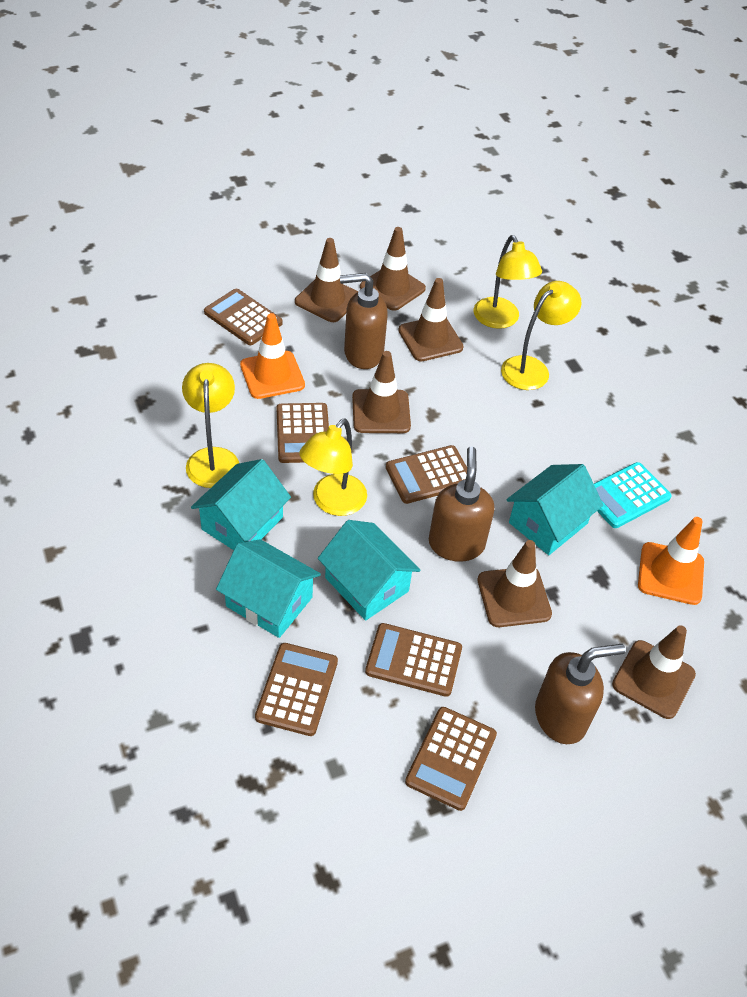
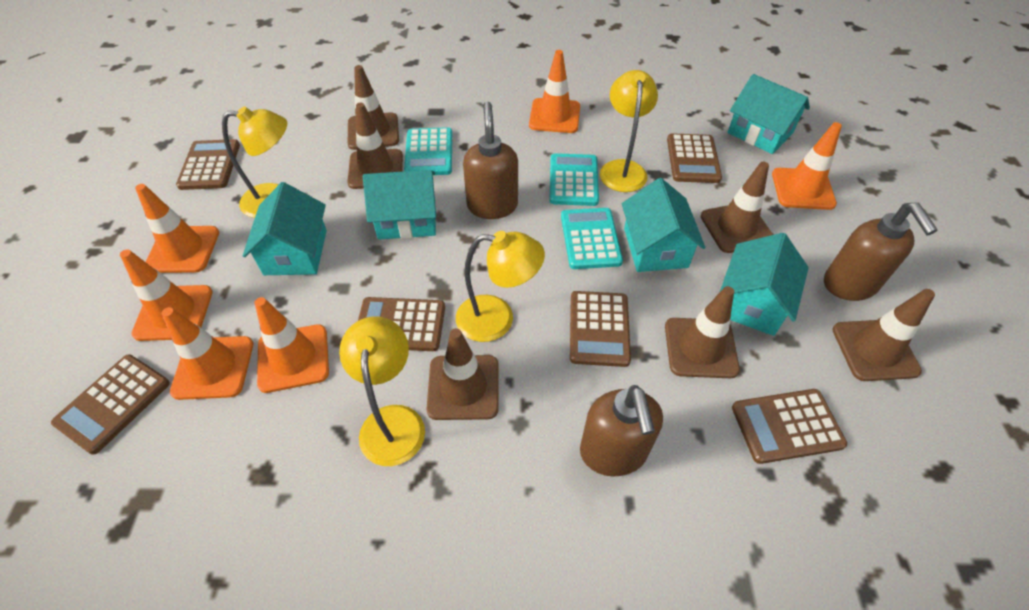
orange traffic cone: [240,313,305,399] [638,517,704,605] = 2 -> [120,249,213,341] [135,184,219,273] [162,307,253,400] [254,297,329,393] [529,50,580,133] [772,122,842,210] = 6
turquoise calculator: [594,462,672,528] = 1 -> [404,127,452,175] [549,153,599,206] [561,208,623,269] = 3
turquoise house: [191,459,291,550] [216,539,321,638] [318,520,420,621] [507,464,603,555] = 4 -> [243,182,327,275] [363,170,436,240] [622,178,705,272] [719,233,809,336] [727,74,810,154] = 5

